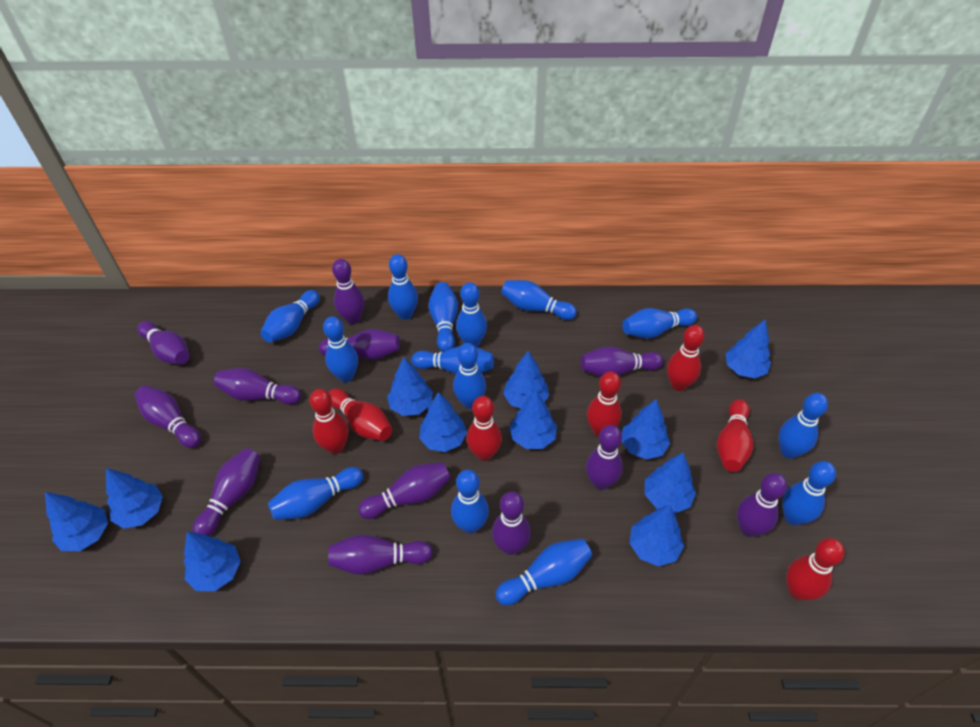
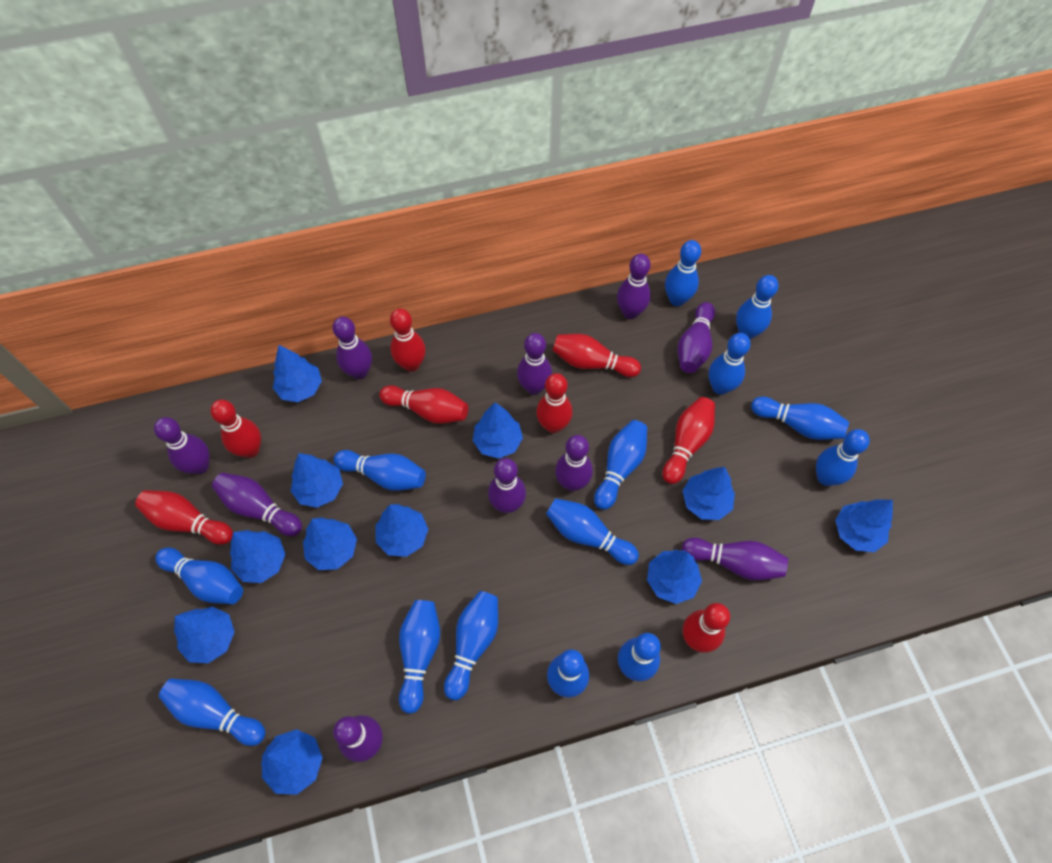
purple bowling pin: [135,385,201,448] [137,321,190,364] [193,448,260,536] [214,368,301,405] [319,329,400,360] [328,535,433,575] [332,259,364,324] [358,462,451,519] [492,492,531,555] [580,346,663,377] [586,425,623,490] [737,473,787,537] = 12 -> [154,417,210,475] [212,473,302,536] [333,317,372,379] [333,715,383,762] [488,458,526,513] [517,333,552,395] [555,435,593,491] [617,254,651,319] [677,302,715,373] [682,537,788,581] = 10
red bowling pin: [310,389,348,454] [328,388,392,441] [467,396,502,461] [587,371,622,437] [667,325,705,391] [717,399,754,472] [786,538,845,601] = 7 -> [135,490,233,545] [210,400,261,458] [379,385,468,424] [390,308,426,372] [536,373,573,433] [552,334,641,377] [662,397,715,484] [683,603,730,653] = 8

